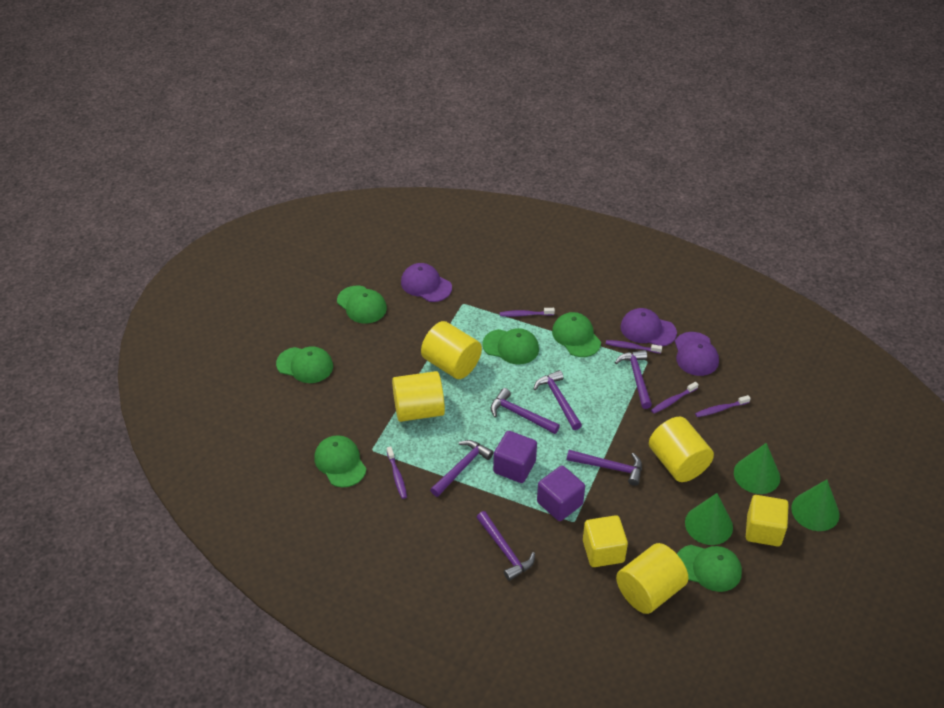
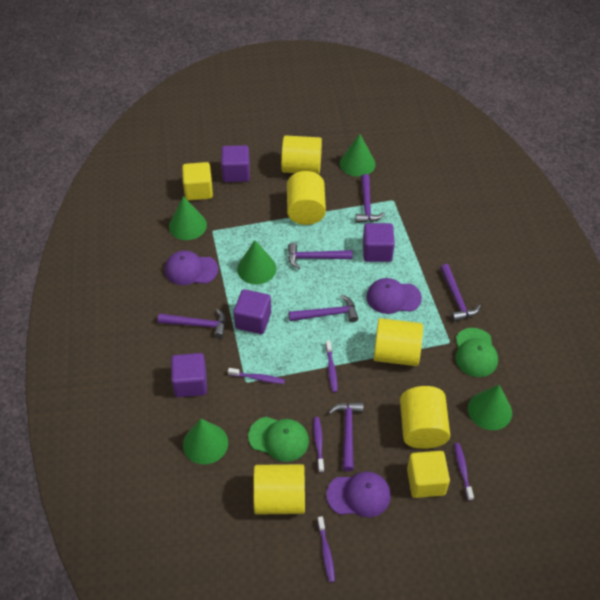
green cap: [276,346,333,383] [314,435,367,487] [337,285,387,324] [482,328,539,365] [552,312,601,357] [677,545,742,592] = 6 -> [248,417,309,462] [455,328,498,377] = 2
green cone: [685,493,733,545] [734,443,780,494] [791,480,839,531] = 3 -> [169,196,207,240] [183,419,228,464] [237,240,277,285] [340,134,375,177] [468,385,512,430] = 5
purple cube: [493,431,537,483] [537,465,585,521] = 2 -> [171,353,207,397] [221,145,250,182] [234,289,271,334] [363,223,395,262] = 4
yellow cylinder: [392,371,445,422] [421,321,482,379] [616,543,688,614] [649,417,714,482] = 4 -> [253,464,305,515] [281,135,322,174] [287,171,326,225] [374,318,423,366] [400,386,450,449] = 5

